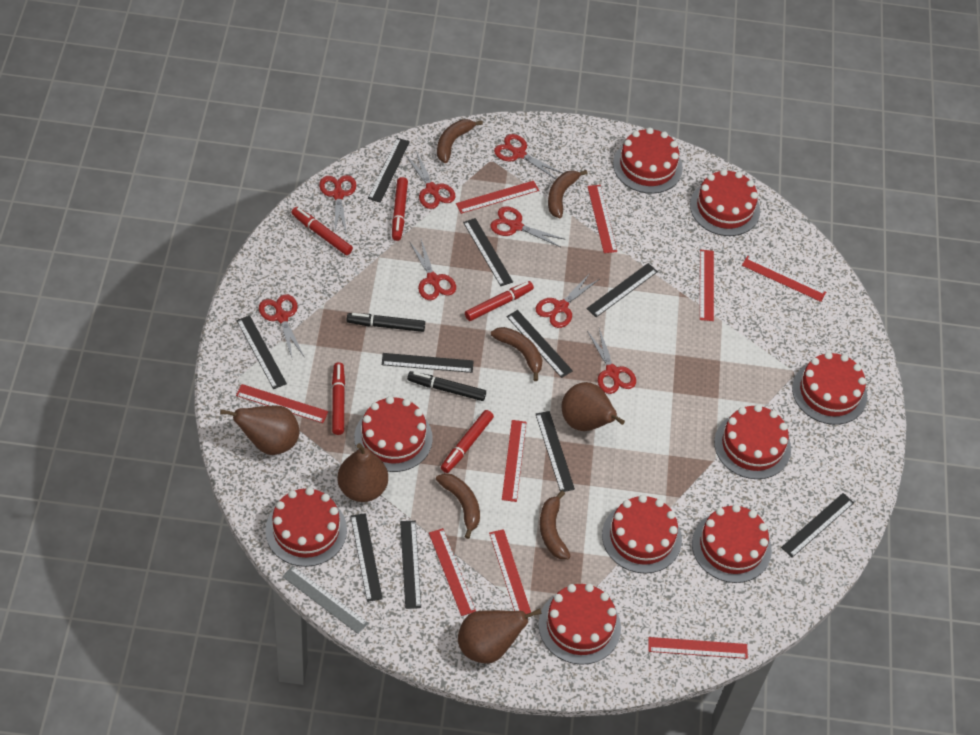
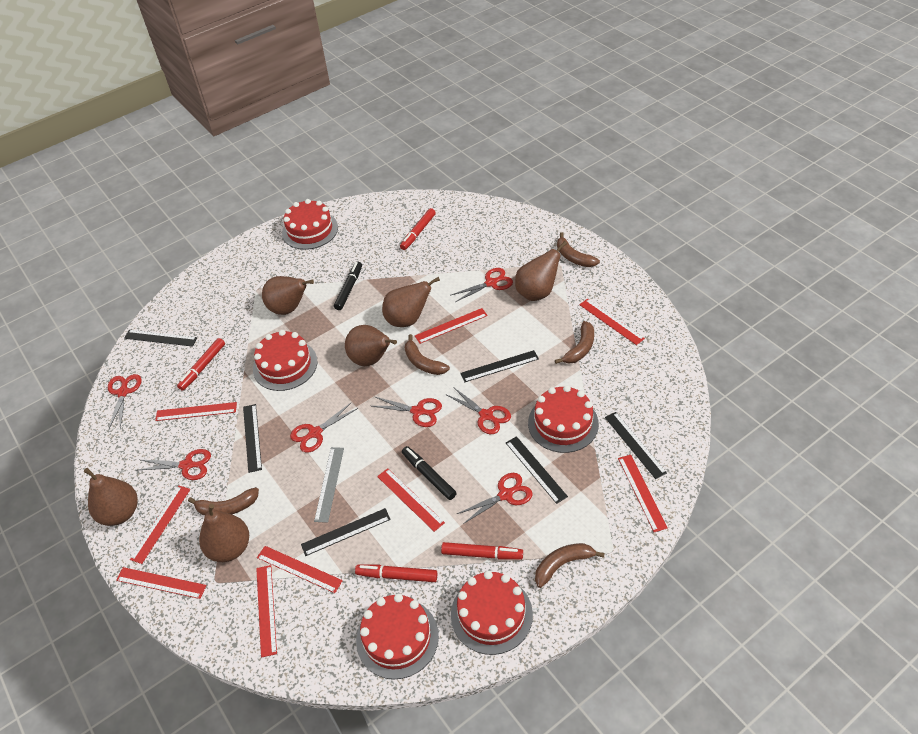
black ruler: [237,315,287,389] [351,513,383,602] [368,138,410,203] [382,353,474,373] [400,521,421,609] [463,218,513,286] [507,310,573,378] [536,411,575,492] [586,263,658,317] [781,493,854,558] = 10 -> [124,330,197,347] [243,404,262,473] [301,508,391,556] [460,350,539,382] [506,436,568,504] [605,412,667,479] = 6
brown pear: [220,405,299,455] [337,443,388,502] [458,609,542,663] [561,382,625,431] = 4 -> [84,468,138,526] [199,504,249,562] [262,276,314,315] [345,325,397,366] [382,277,440,327] [515,241,567,301] = 6
red cake: [265,487,347,567] [354,396,433,472] [538,584,621,665] [602,495,682,573] [613,128,683,194] [690,169,760,236] [692,504,772,583] [714,404,791,479] [792,352,867,425] = 9 -> [253,330,318,391] [282,199,338,250] [356,594,439,679] [451,571,533,655] [528,385,599,453] = 5
red marker: [291,207,353,255] [332,362,345,435] [392,177,408,241] [441,410,494,473] [465,281,534,321] = 5 -> [177,338,225,391] [355,565,437,582] [400,208,436,250] [441,542,523,560] = 4
red scissors: [259,294,304,358] [319,175,356,234] [406,151,455,209] [409,239,456,300] [490,206,566,247] [494,134,562,179] [536,273,599,328] [587,328,636,394] = 8 -> [108,374,142,430] [138,449,211,480] [290,402,358,453] [372,397,442,427] [447,387,511,434] [451,268,513,302] [457,473,533,524] = 7

